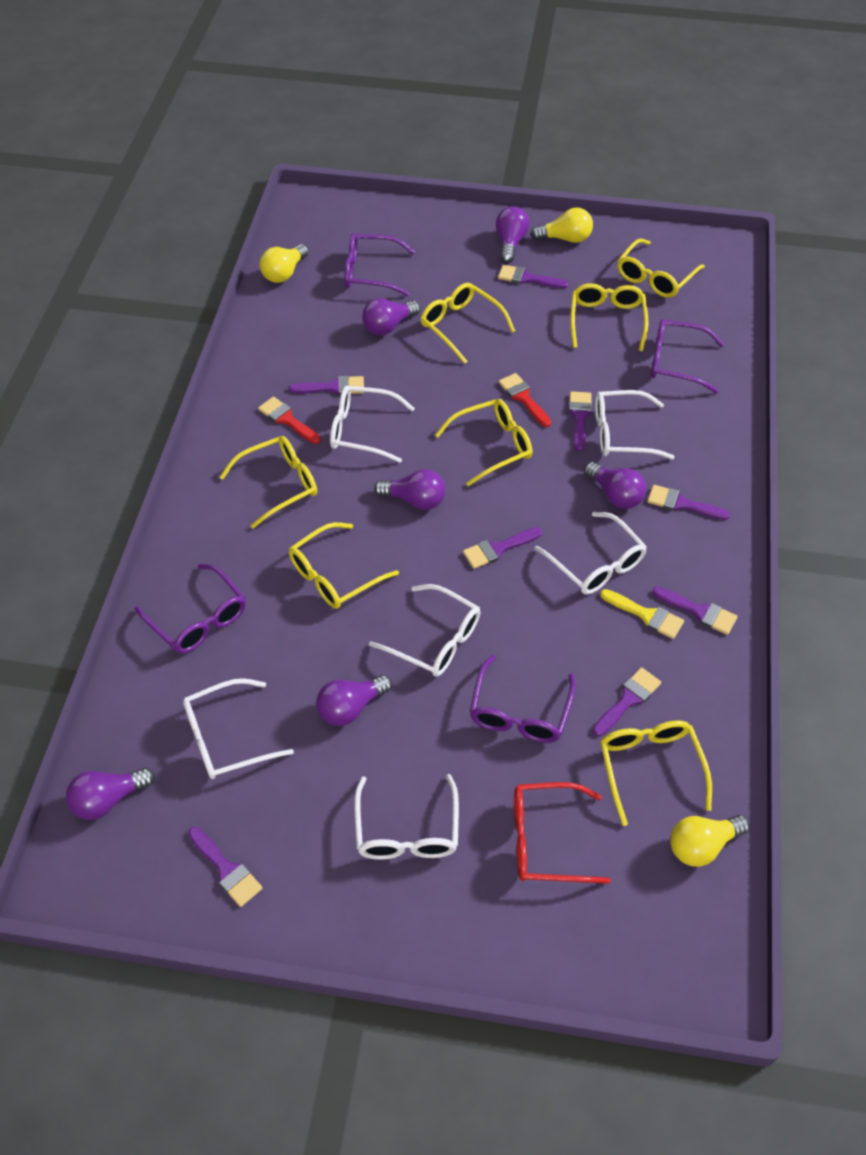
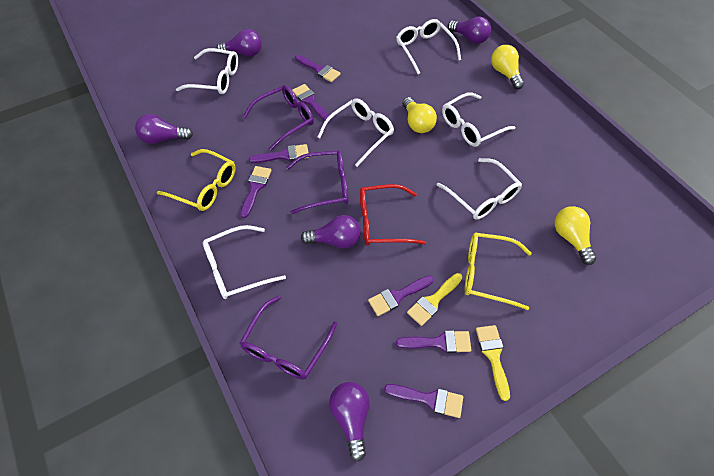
purple brush: [188,827,263,907] [289,376,364,395] [463,527,542,569] [498,265,568,288] [569,391,592,451] [593,667,661,736] [647,485,730,520] [652,586,738,635] = 8 -> [240,166,272,218] [249,144,309,163] [292,84,329,121] [295,55,341,82] [368,275,434,316] [384,384,463,418] [396,330,471,353] = 7
purple glasses: [135,564,246,654] [345,233,415,296] [470,655,576,743] [651,319,724,393] = 4 -> [240,296,337,380] [242,85,314,151] [286,151,349,214] = 3
purple light bulb: [66,768,155,820] [316,675,392,726] [362,298,420,335] [374,469,445,510] [496,206,530,263] [584,462,646,509] = 6 -> [135,114,193,144] [216,29,262,57] [301,215,361,249] [329,382,370,462] [447,16,491,44] = 5
red brush: [258,397,321,444] [499,373,551,427] = 2 -> none = 0
yellow brush: [600,589,684,639] = 1 -> [407,273,462,326] [476,325,510,401] = 2
yellow glasses: [220,436,317,529] [289,522,399,609] [421,283,515,364] [435,399,533,486] [570,283,648,351] [600,720,712,826] [617,238,705,298] = 7 -> [157,149,236,211] [465,233,532,310] = 2

